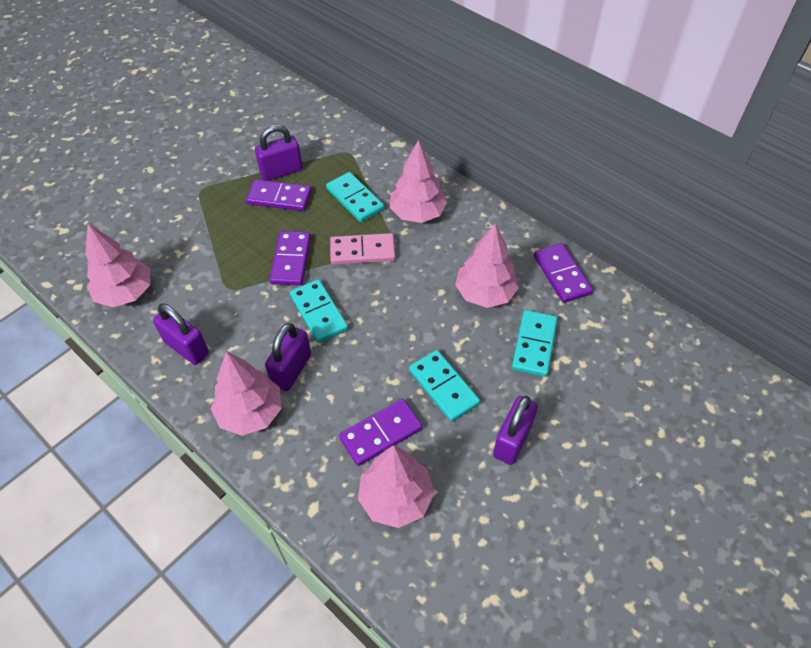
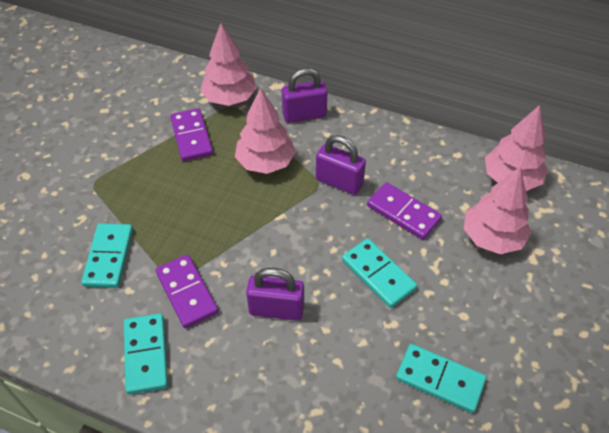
pink domino: [330,233,396,265] = 1 -> none = 0
pink tree: [85,224,150,307] [211,351,282,436] [358,445,435,528] [390,140,447,223] [455,224,519,308] = 5 -> [200,23,257,106] [235,88,296,174] [464,166,531,254] [485,105,548,191] = 4
purple domino: [246,179,312,211] [269,231,311,285] [339,399,423,466] [534,243,593,303] = 4 -> [156,255,219,328] [170,108,213,161] [367,182,442,240] = 3
purple padlock: [153,303,209,365] [255,125,303,181] [265,323,311,391] [493,396,538,465] = 4 -> [246,268,304,321] [282,68,328,123] [316,135,366,195] = 3

